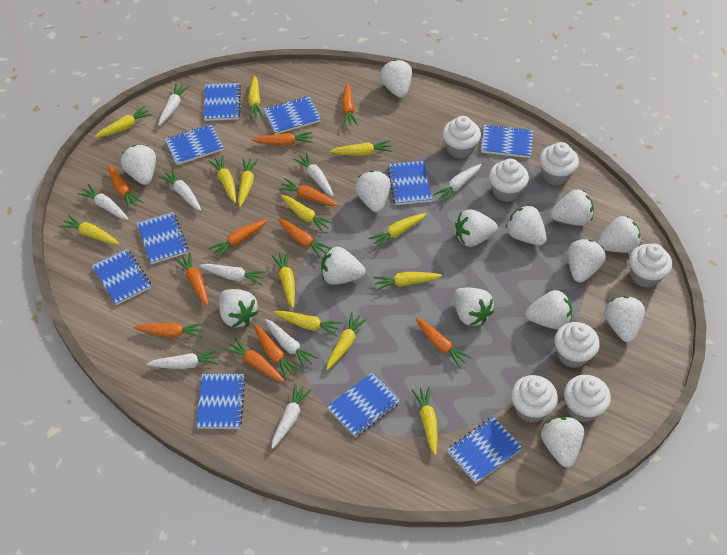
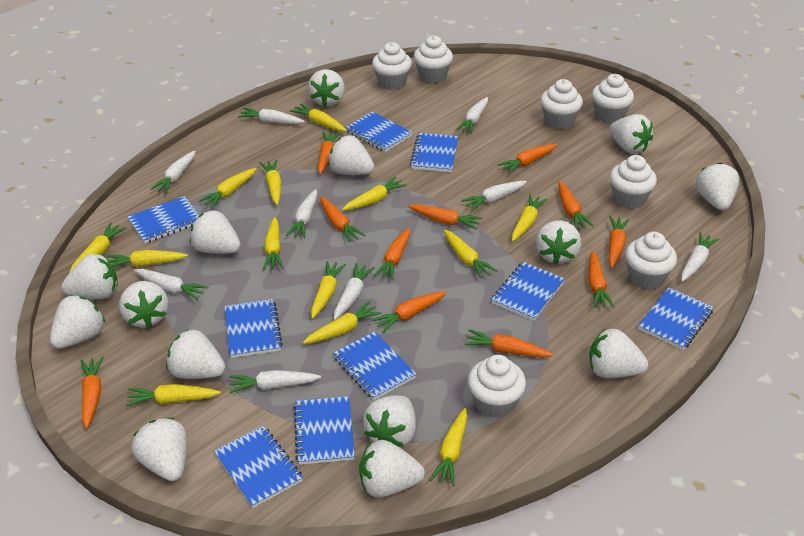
blue notebook: [92,249,151,305] [137,212,188,264] [165,124,224,165] [196,374,246,429] [204,83,241,121] [264,96,321,134] [327,373,400,437] [387,161,432,205] [447,416,523,483] [481,124,533,158] = 10 -> [127,196,200,243] [214,426,303,508] [224,299,282,358] [293,396,355,465] [333,332,416,400] [345,112,413,152] [410,133,458,172] [491,262,565,321] [638,287,714,350] = 9

